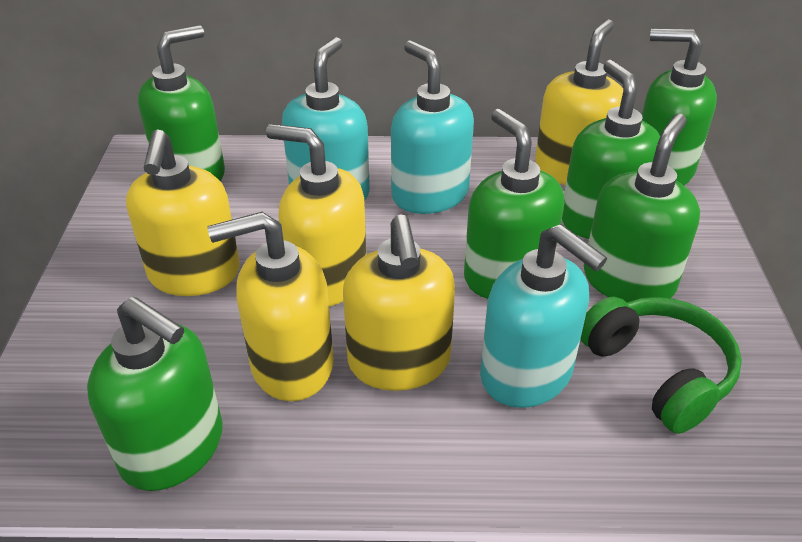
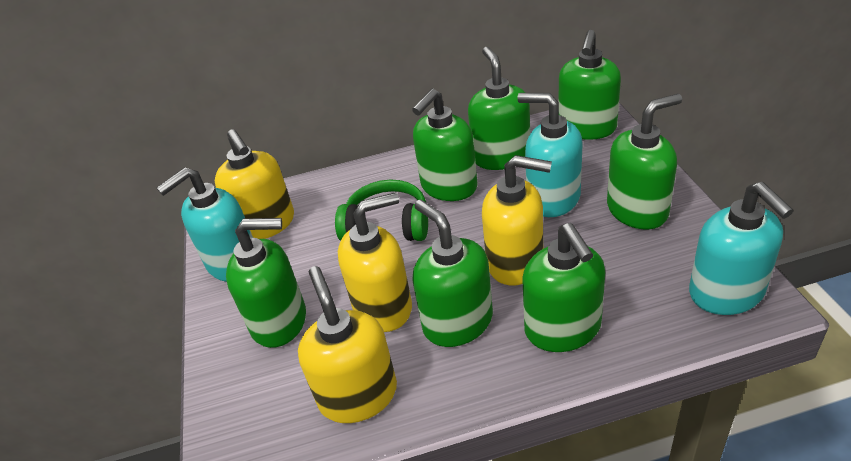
green soap dispenser: [87,297,223,491] [138,25,225,181] [464,109,564,299] [562,60,660,239] [584,114,700,303] [642,29,717,185] = 6 -> [226,218,306,348] [412,89,478,201] [412,200,493,347] [468,47,530,170] [522,223,605,352] [559,30,621,140] [607,94,682,230] = 7
yellow soap dispenser: [126,129,240,296] [208,212,334,401] [266,124,367,307] [343,214,455,391] [535,19,623,185] = 5 -> [215,129,294,239] [298,266,397,423] [338,192,412,332] [482,155,552,285] = 4

